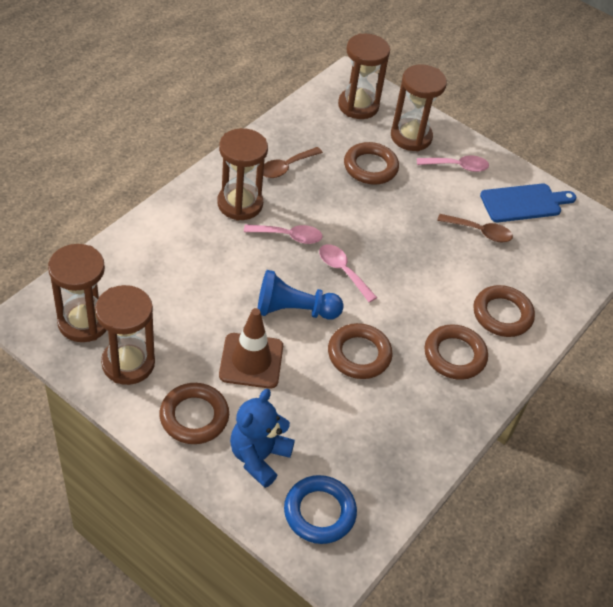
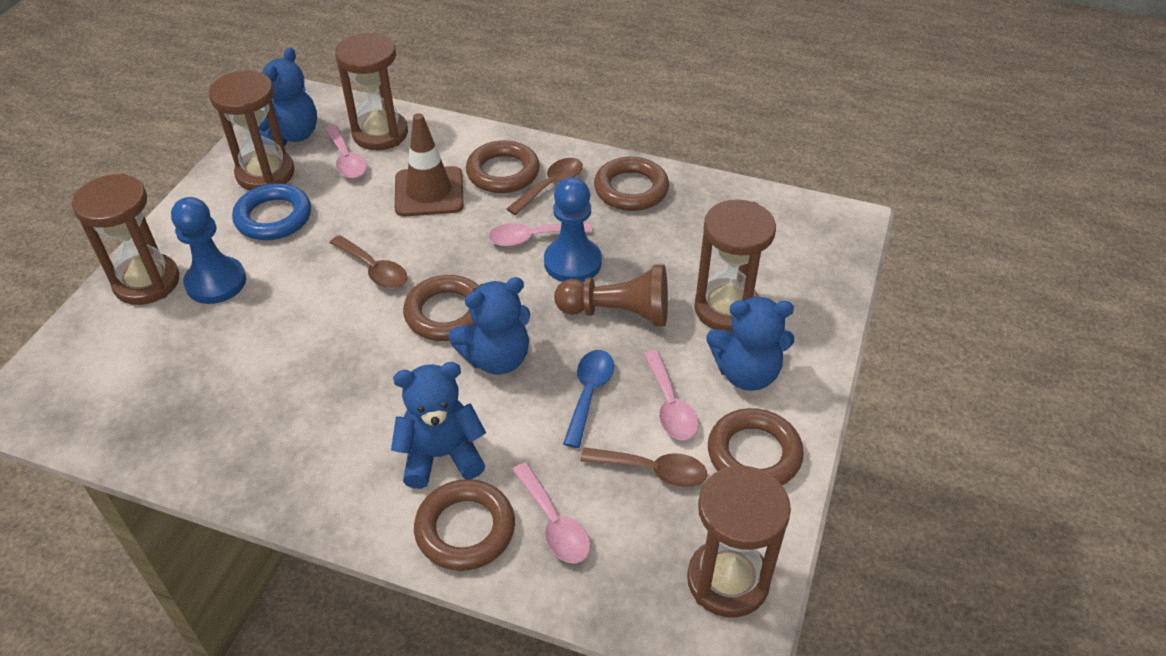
blue cutting board: [480,184,576,222] = 1 -> none = 0
blue pawn: [258,270,344,320] = 1 -> [171,197,246,304] [544,177,602,282] = 2
blue spoon: none = 0 -> [563,350,614,448] = 1
blue teddy bear: [230,389,295,488] = 1 -> [258,47,317,146] [391,362,486,489] [449,277,530,374] [706,297,794,391] = 4
brown pawn: none = 0 -> [554,264,668,327] = 1
brown spoon: [263,147,323,178] [437,214,513,242] = 2 -> [330,235,407,289] [507,158,583,215] [580,447,707,487] = 3
pink spoon: [244,224,322,244] [319,244,377,302] [417,155,489,172] = 3 -> [325,125,367,178] [488,223,592,247] [512,462,591,564] [644,350,698,440] = 4

